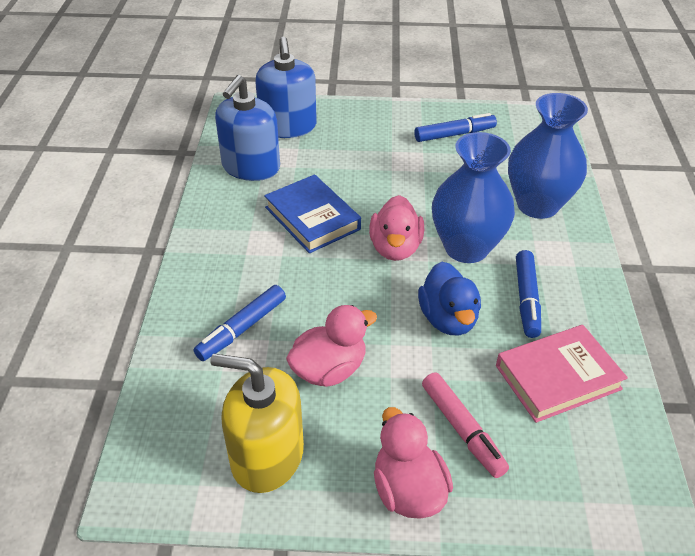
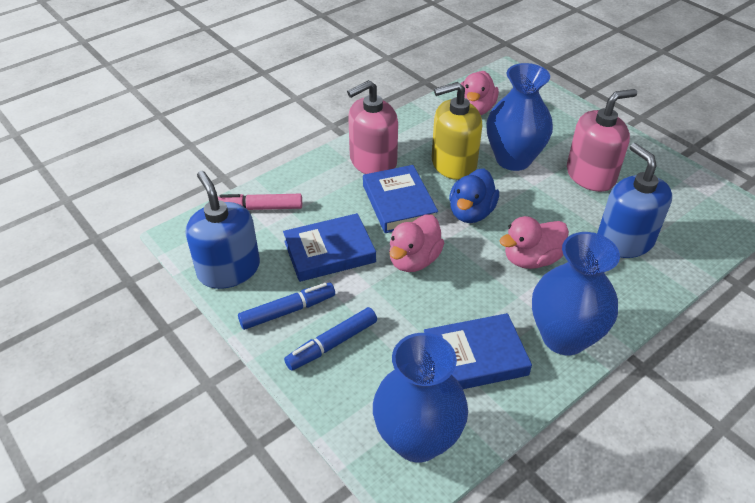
blue book: [264,174,361,253] = 1 -> [283,213,376,282] [363,165,438,233] [424,313,532,389] = 3
blue marker: [193,285,286,361] [414,113,497,142] [516,250,541,338] = 3 -> [238,282,335,330] [284,307,377,371] = 2
blue vase: [432,132,515,263] [508,93,588,219] = 2 -> [373,333,468,462] [486,63,553,171] [532,232,620,355] = 3
pink book: [496,325,628,423] = 1 -> none = 0
pink soap dispenser: none = 0 -> [347,80,398,174] [567,89,637,192] = 2

